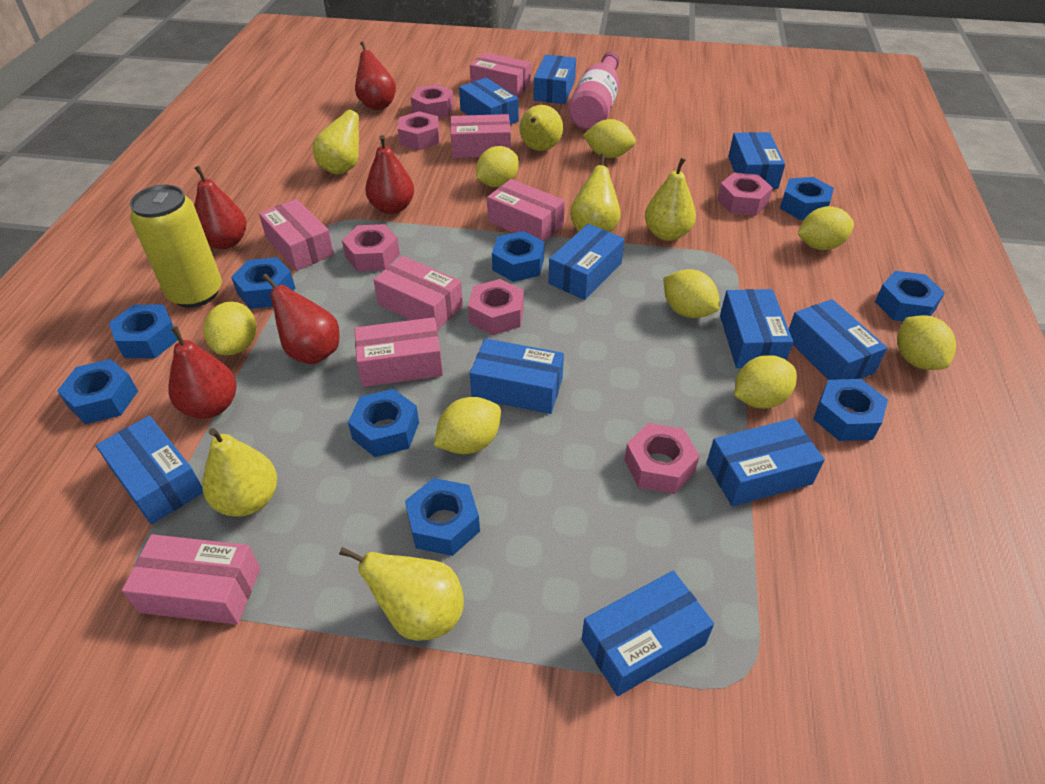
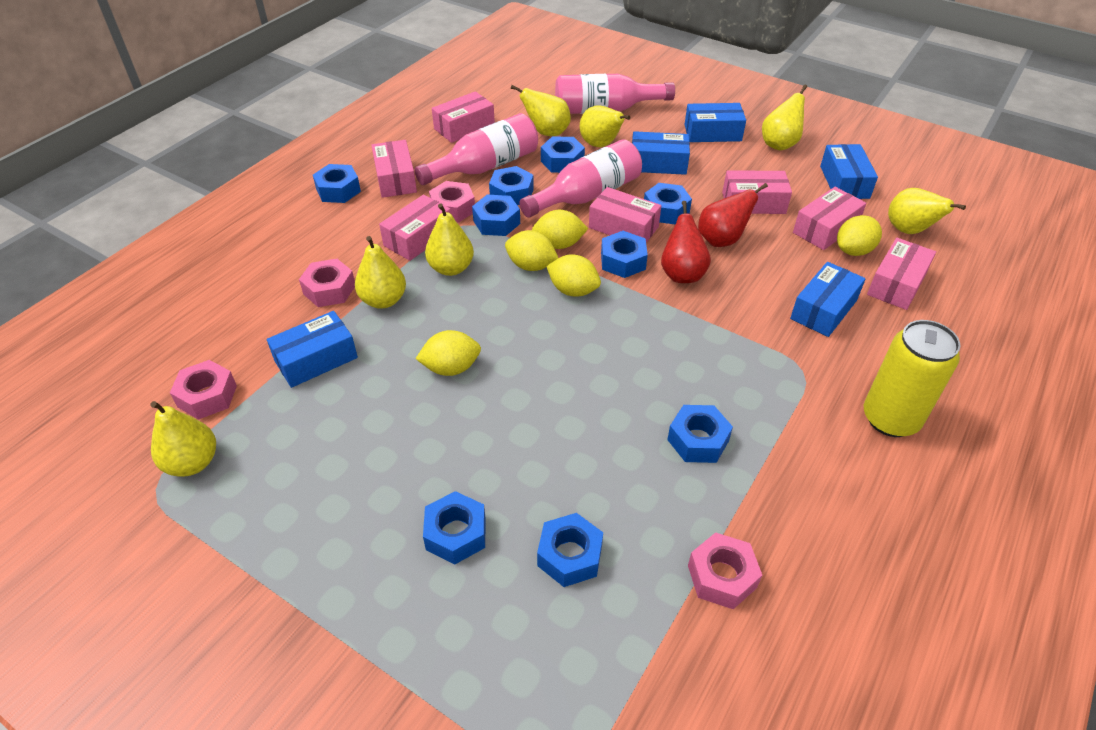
blue box: [96,416,203,524] [459,78,519,125] [470,338,564,414] [534,55,576,104] [548,224,625,300] [581,571,714,696] [706,418,825,506] [720,289,793,368] [728,132,785,189] [789,299,887,380] = 10 -> [267,311,358,388] [632,131,690,175] [685,103,746,142] [790,262,866,337] [820,144,878,199] = 5
pink bottle: [568,51,620,130] = 1 -> [415,113,538,185] [519,139,642,218] [555,74,675,114] = 3
pink nut: [342,224,400,271] [398,111,440,150] [411,84,454,118] [468,279,524,335] [624,423,700,494] [717,173,773,216] = 6 -> [170,360,237,420] [299,259,355,307] [429,181,475,223] [688,532,762,609] = 4
red pear: [168,326,236,419] [194,166,247,249] [262,274,340,364] [355,41,396,110] [365,135,414,214] = 5 -> [661,201,711,283] [698,183,768,247] = 2
yellow lemon: [203,302,256,355] [434,397,501,454] [476,146,519,187] [583,119,636,158] [663,269,720,318] [734,355,797,409] [797,206,854,250] [897,315,956,370] = 8 -> [416,330,481,376] [505,230,558,271] [532,210,588,249] [546,254,601,297] [837,215,882,256] = 5
yellow pear: [203,428,277,517] [313,100,363,175] [339,547,464,641] [519,105,563,151] [570,153,621,232] [645,158,696,241] = 6 -> [150,401,216,477] [355,236,406,309] [425,203,474,276] [511,85,571,136] [580,105,631,147] [762,85,807,150] [888,188,966,234] = 7

